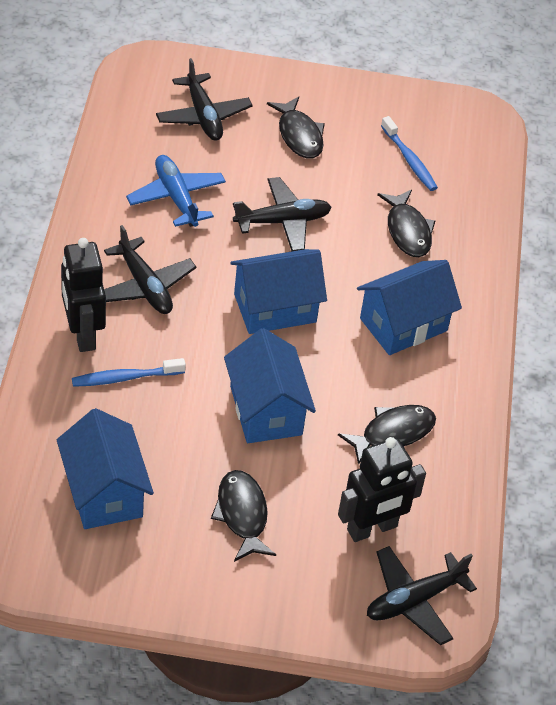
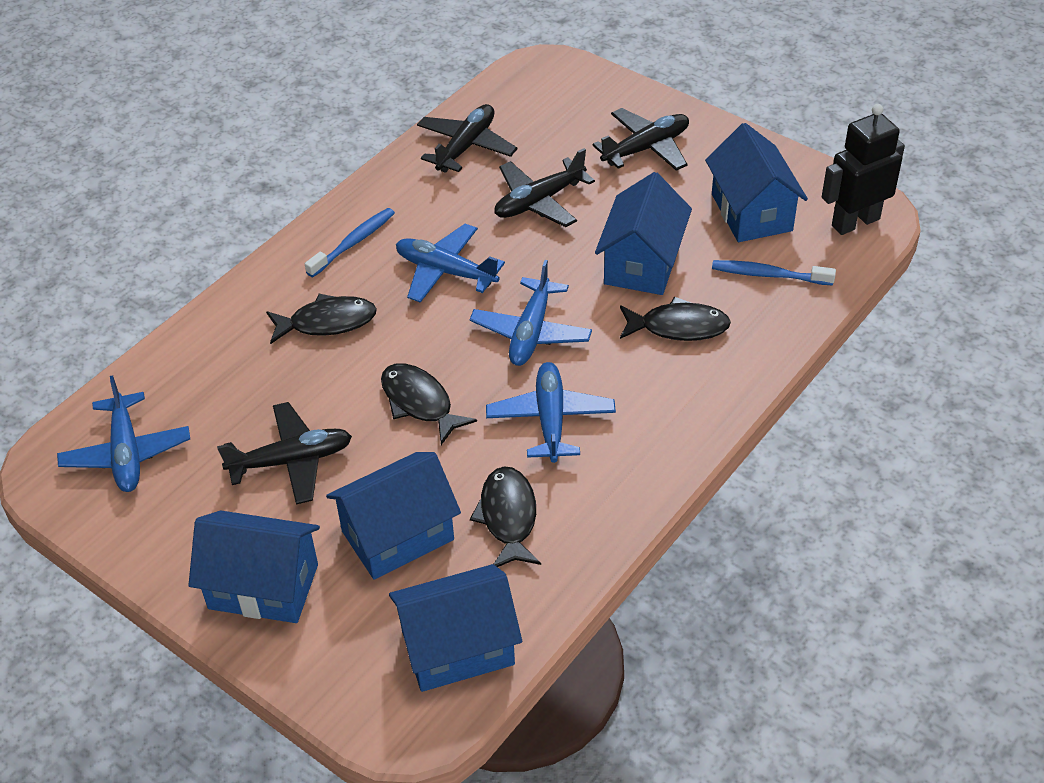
black robot: [61,238,106,352] [338,437,426,542] = 2 -> [822,104,905,235] = 1
blue house: [57,408,154,529] [224,328,316,443] [230,249,327,334] [357,260,462,355] = 4 -> [188,510,320,623] [326,452,461,580] [389,564,522,692] [595,172,692,295] [705,123,808,242] = 5
blue plane: [126,155,226,227] = 1 -> [57,375,190,492] [396,224,505,303] [470,260,592,366] [486,362,616,463] = 4

